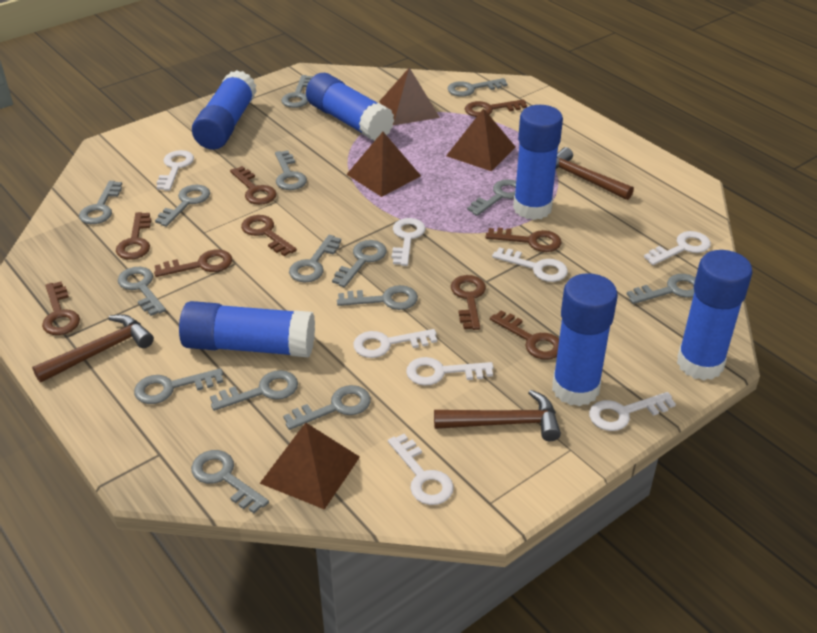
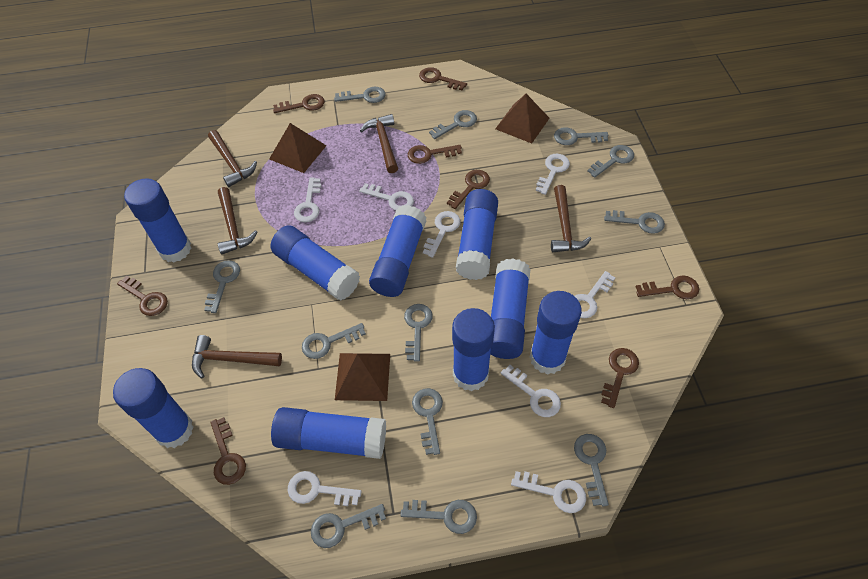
blue glue stick: [179,301,315,357] [192,70,257,150] [306,73,394,141] [513,105,563,220] [552,273,618,406] [677,250,752,380] = 6 -> [113,368,194,448] [124,178,191,262] [270,226,360,301] [271,407,386,459] [369,205,427,297] [452,308,495,391] [456,189,498,280] [490,258,531,359] [530,291,582,375] = 9
brown hammer: [32,314,154,383] [434,390,561,441] [556,147,634,200] = 3 -> [192,335,282,379] [208,130,257,187] [218,187,257,255] [360,114,398,173] [551,185,591,252] = 5
brown key: [42,281,80,335] [116,212,151,260] [154,249,232,277] [230,166,277,205] [241,215,297,256] [451,275,486,330] [465,99,527,117] [485,228,562,252] [490,311,559,360] = 9 -> [117,276,168,316] [211,417,246,485] [273,94,325,113] [408,145,462,164] [419,67,467,90] [447,170,490,209] [601,348,639,408] [636,276,699,299] = 8
brown pyramid: [260,423,360,510] [346,132,421,197] [379,67,440,125] [446,108,516,171] = 4 -> [269,123,326,173] [335,353,390,401] [495,94,549,144] = 3
grey key: [79,181,122,224] [118,267,166,316] [134,368,223,404] [155,185,210,227] [191,450,269,513] [210,370,298,411] [275,150,307,190] [281,75,313,108] [283,385,371,430] [289,235,341,282] [332,240,387,288] [337,285,418,310] [448,78,508,97] [467,179,516,216] [627,274,696,304] = 15 -> [204,260,240,313] [302,323,366,359] [311,504,386,548] [334,87,386,103] [400,500,477,534] [404,304,433,362] [412,388,443,455] [429,110,477,139] [554,127,608,145] [574,434,609,506] [588,145,634,178] [604,210,665,234] = 12

